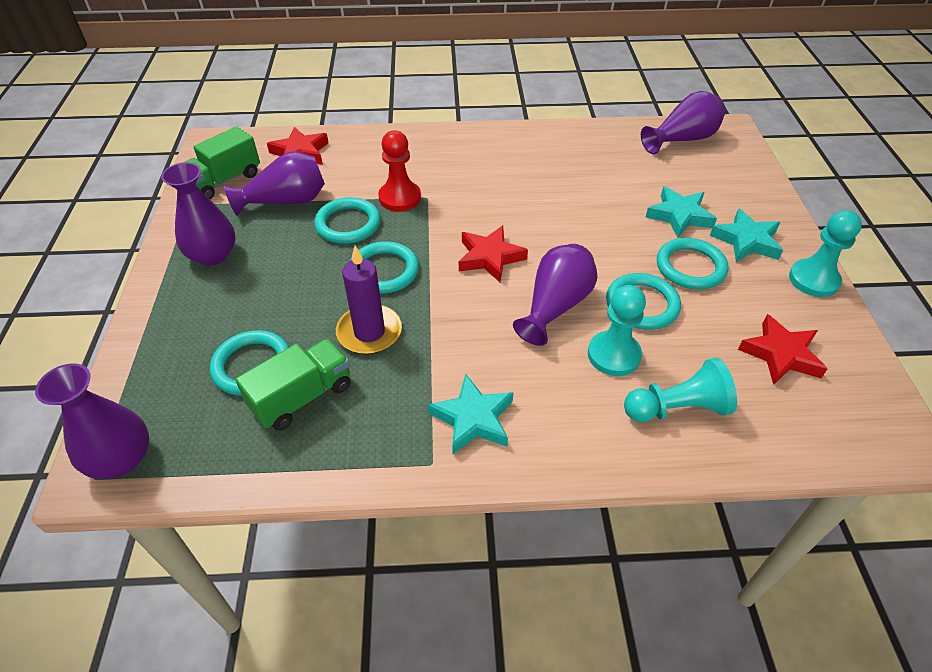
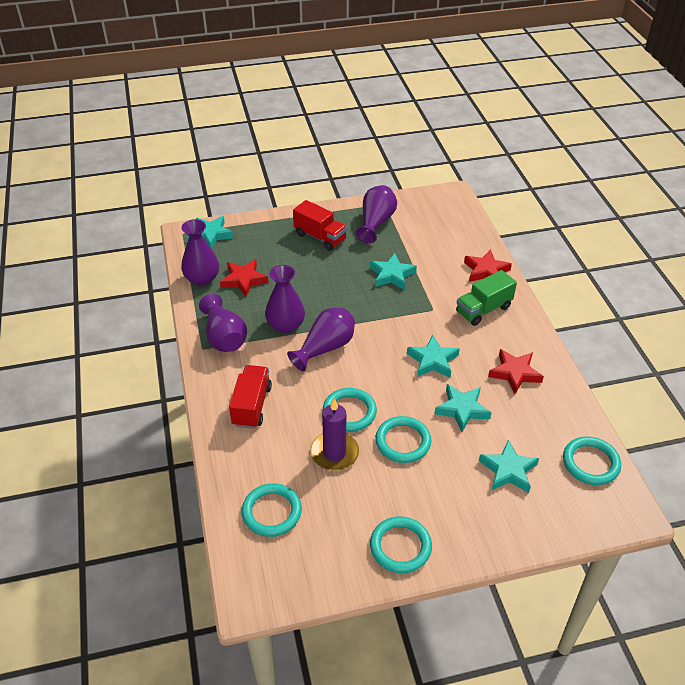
green truck: [185,126,260,199] [235,338,350,431] = 2 -> [456,270,517,326] = 1
red pawn: [378,130,421,211] = 1 -> none = 0
red truck: none = 0 -> [229,365,272,429] [293,200,347,251] = 2
turquoise pawn: [588,285,646,376] [624,358,737,422] [789,210,862,297] = 3 -> none = 0
turquoise star: [428,374,514,454] [646,186,717,238] [710,208,783,262] = 3 -> [187,216,233,249] [370,253,417,290] [407,335,460,378] [435,384,491,432] [479,440,539,493] = 5

